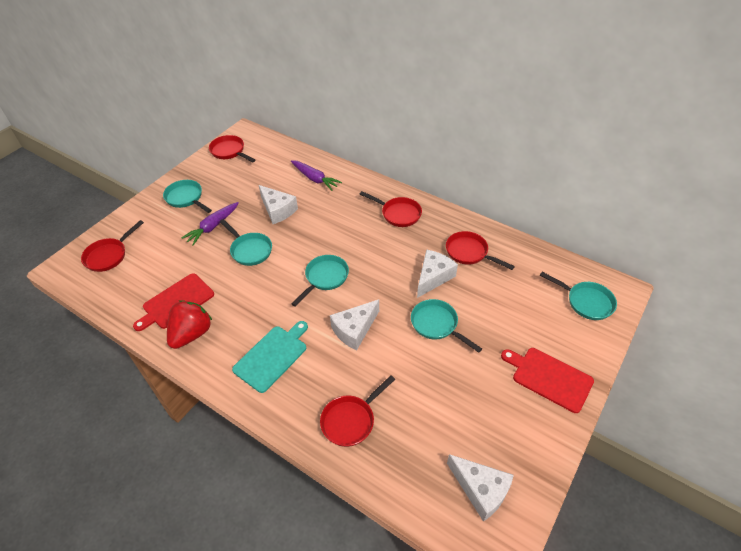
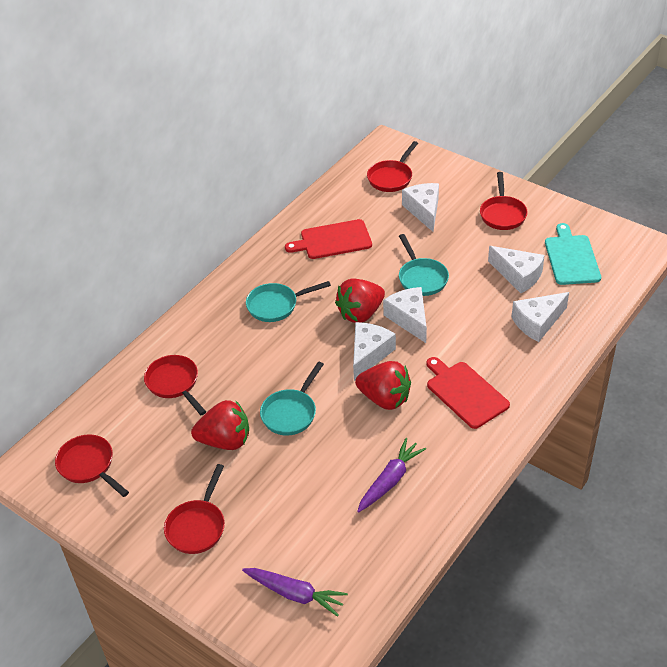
red strawberry: [167,300,212,349] = 1 -> [191,400,249,450] [335,278,385,323] [355,361,411,410] = 3
turquoise pan: [163,180,212,213] [219,219,272,266] [291,255,349,307] [411,299,482,353] [540,272,617,320] = 5 -> [246,281,331,322] [260,361,324,435] [399,234,449,296] = 3
white cheese: [259,185,298,224] [330,300,379,350] [417,249,458,298] [447,454,514,522] = 4 -> [353,322,396,381] [383,287,427,343] [402,183,439,232] [488,246,545,293] [512,292,569,342] = 5

